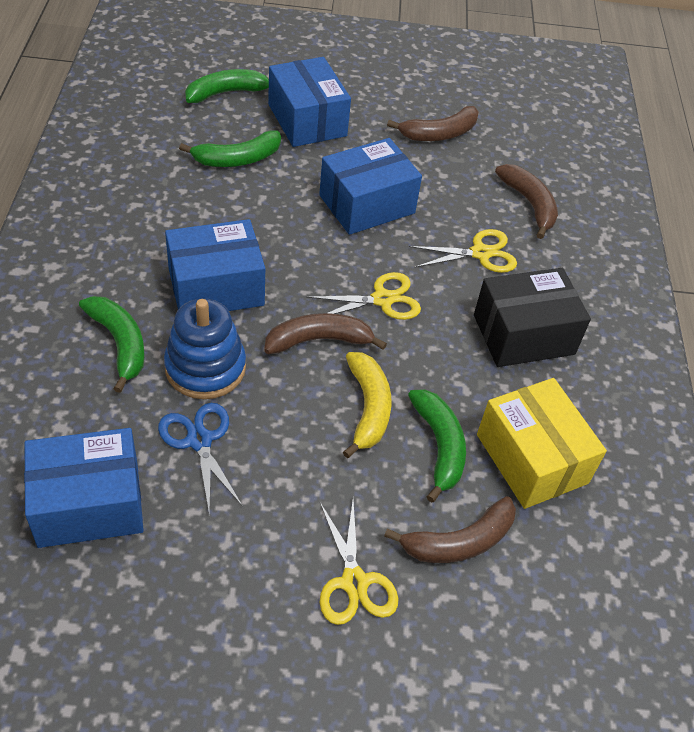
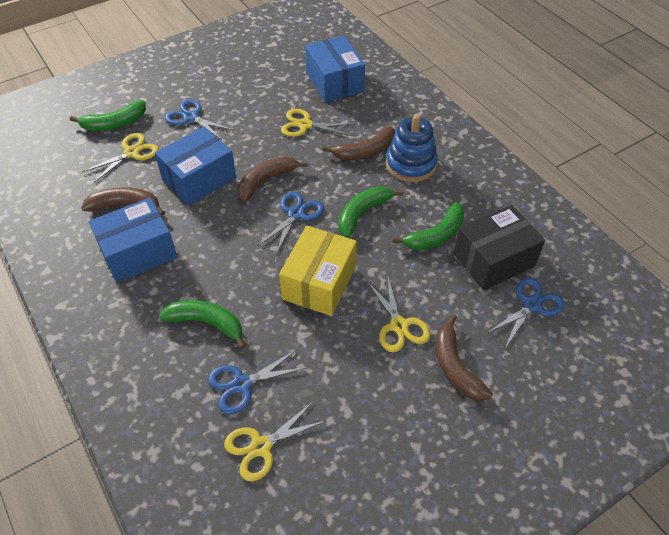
blue box: [24,428,144,548] [165,219,265,311] [268,57,351,147] [319,138,422,235] = 4 -> [89,198,177,283] [155,126,236,206] [305,36,365,102] = 3
blue scissors: [158,403,243,514] = 1 -> [165,99,233,140] [208,349,306,414] [258,192,324,254] [487,278,564,348] = 4
yellow banana: [343,352,392,458] = 1 -> none = 0
yellow scissors: [306,272,421,320] [319,501,399,625] [409,229,517,273] = 3 -> [82,133,159,183] [224,401,327,481] [281,109,354,137] [367,274,430,352] = 4

